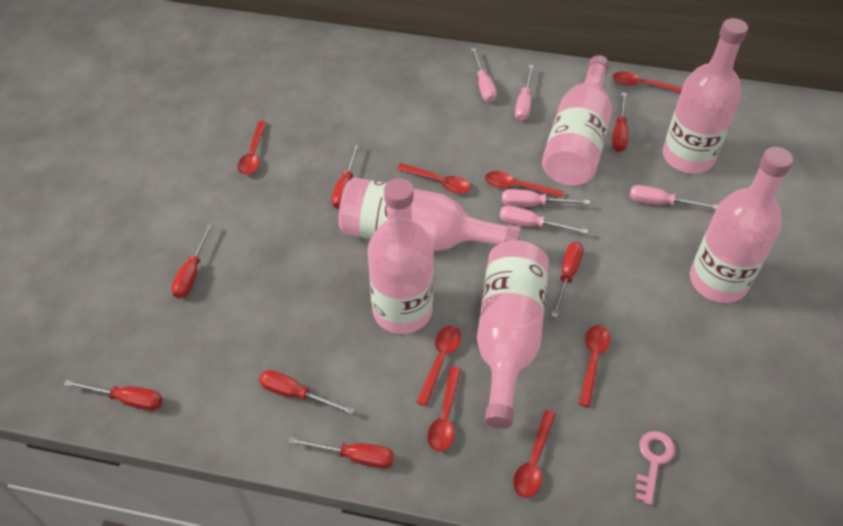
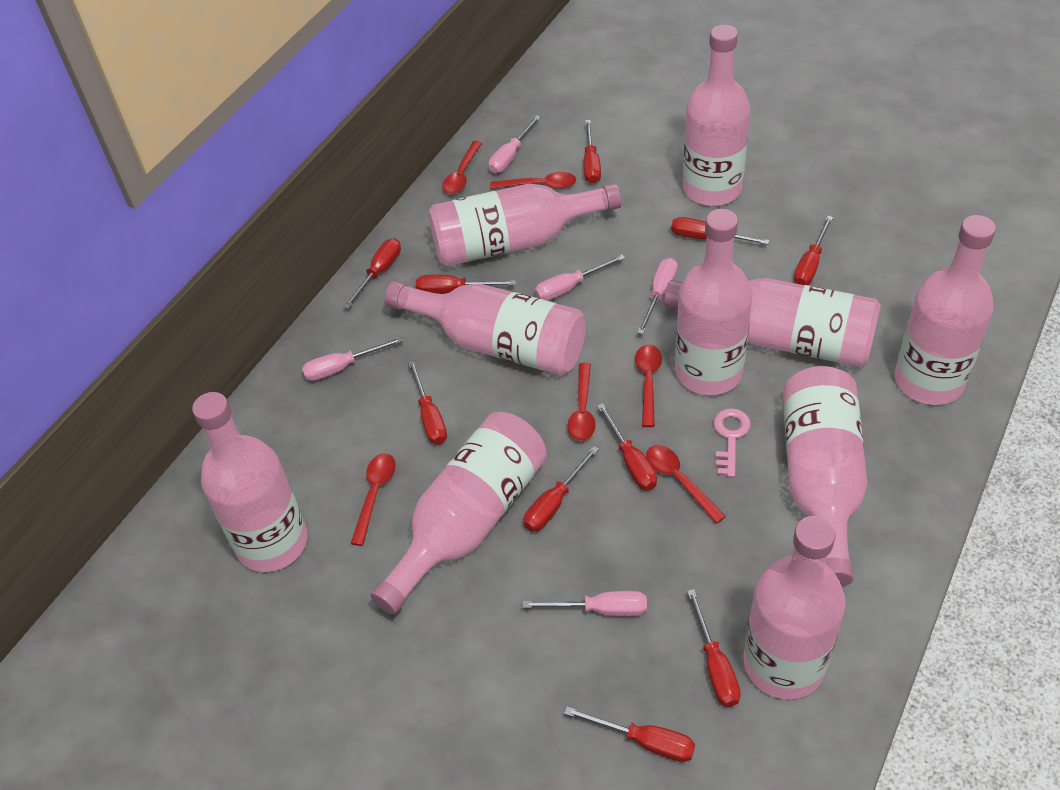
pink bottle: [338,177,521,251] [368,178,434,334] [477,240,549,429] [542,55,612,185] [663,18,748,173] [690,147,793,303] = 6 -> [192,392,307,572] [370,412,547,615] [385,281,586,375] [429,183,622,266] [664,278,881,367] [675,209,753,395] [683,25,750,206] [744,516,846,699] [783,366,868,587] [895,215,996,405] = 10
red screwdriver: [64,380,163,411] [171,223,213,298] [259,370,355,414] [288,437,394,469] [332,143,359,209] [551,242,584,318] [612,92,629,152] = 7 -> [343,238,401,309] [408,360,447,444] [416,275,516,294] [524,446,599,532] [564,707,695,762] [584,120,601,184] [597,403,657,490] [671,217,769,245] [687,589,741,707] [794,216,833,285] = 10
red spoon: [238,121,267,175] [397,163,471,194] [416,326,461,406] [427,367,461,452] [485,171,564,198] [513,410,556,498] [579,325,610,407] [613,71,683,93] = 8 -> [350,453,396,546] [442,141,482,194] [490,172,576,189] [567,363,596,441] [635,344,662,427] [646,445,726,524] = 6

